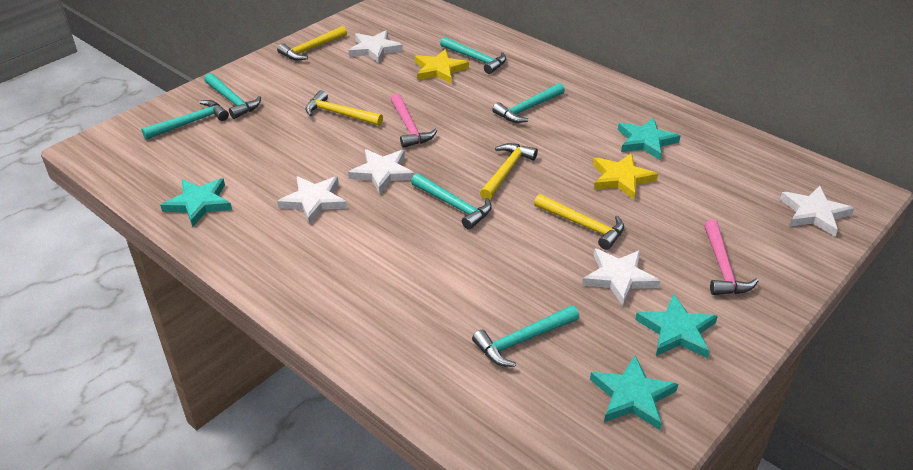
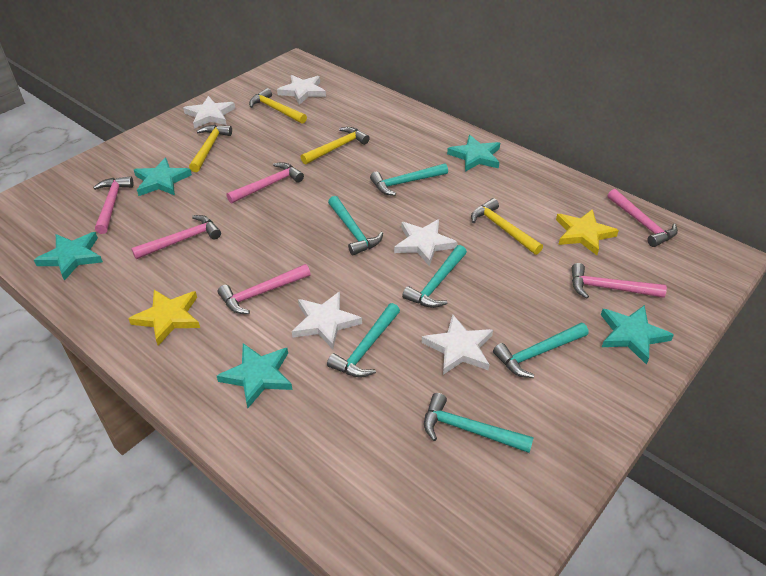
pink hammer: [391,94,437,148] [704,220,758,295] = 2 -> [93,176,134,234] [131,215,221,259] [218,264,311,314] [227,162,304,204] [572,263,667,299] [608,189,678,247] = 6
turquoise star: [160,178,232,227] [590,355,678,430] [618,118,681,160] [635,294,718,358] = 4 -> [34,232,103,281] [134,158,192,196] [217,343,292,408] [447,135,500,172] [601,305,674,365] = 5

